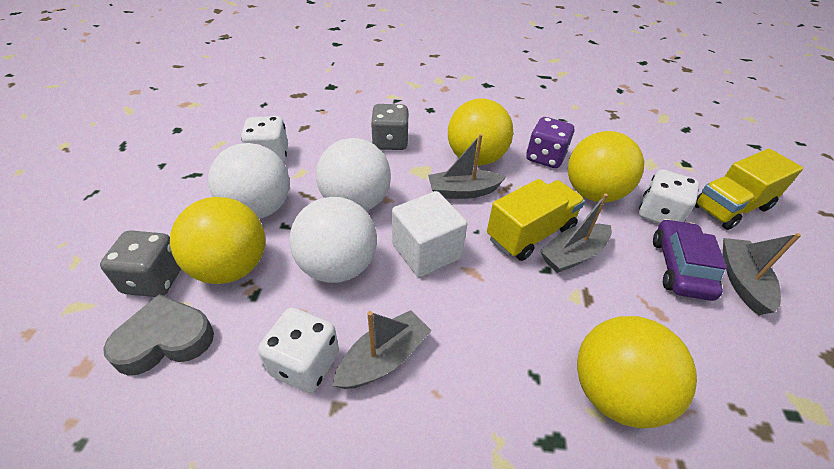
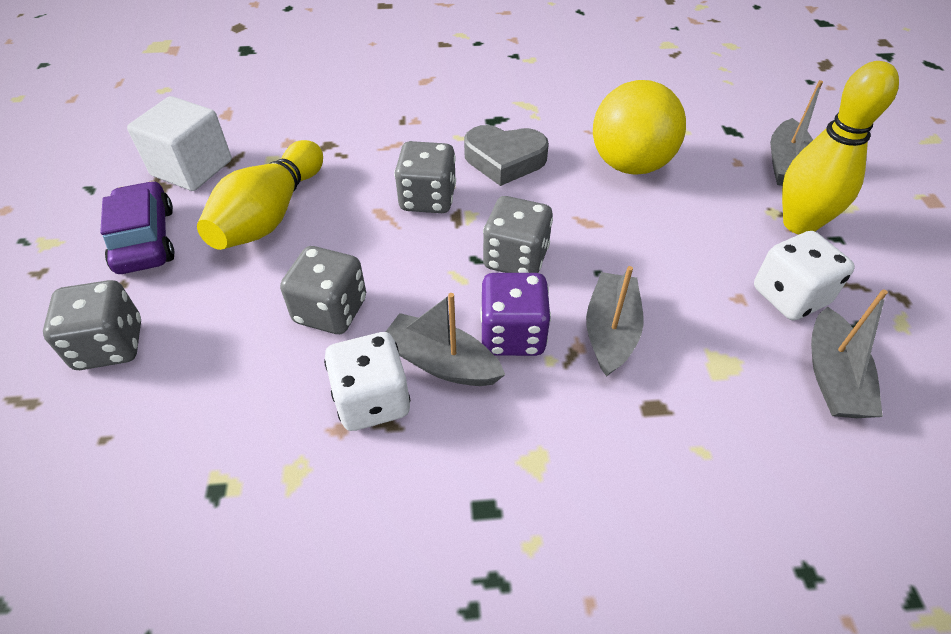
grey dice: [100,230,181,297] [371,104,409,150] = 2 -> [43,280,141,370] [280,246,366,334] [394,141,456,213] [483,196,553,273] = 4
white ball: [208,143,290,219] [290,197,377,283] [316,138,391,211] = 3 -> none = 0
white dice: [241,116,288,163] [258,308,339,393] [639,169,700,224] = 3 -> [324,332,410,431] [754,231,855,320] = 2
yellow ball: [170,197,266,284] [448,99,513,165] [568,131,644,202] [577,316,697,429] = 4 -> [593,80,686,175] = 1
yellow bowling pin: none = 0 -> [197,140,323,250] [782,61,899,234] = 2
yellow truck: [487,179,585,261] [694,149,803,230] = 2 -> none = 0

